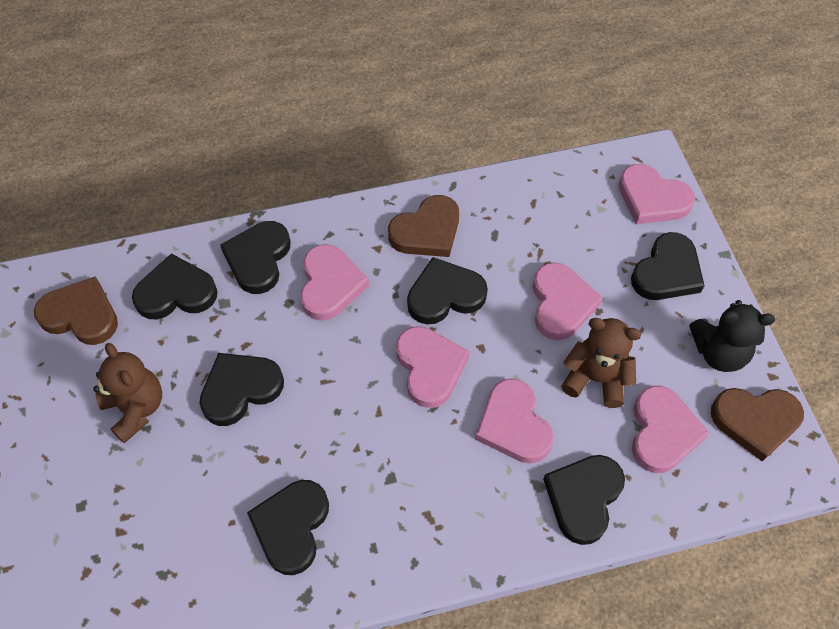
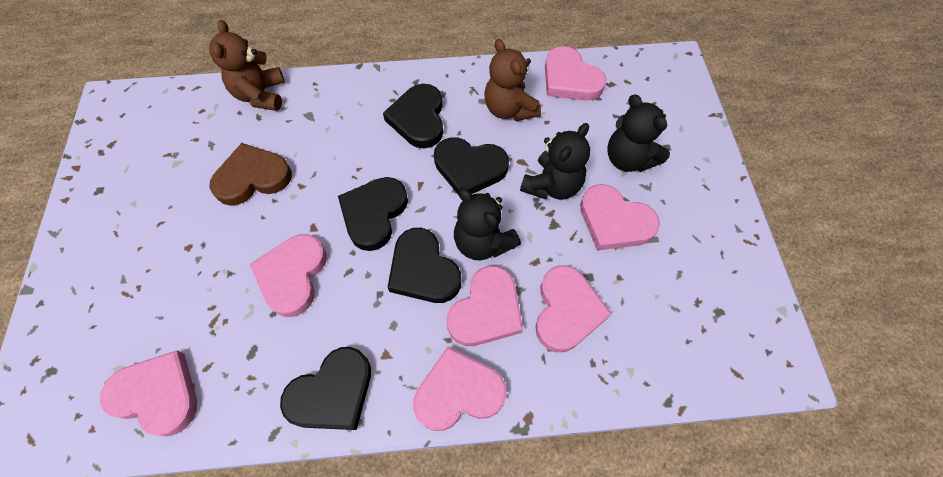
black heart: [132,253,218,319] [199,353,284,426] [220,221,291,294] [247,480,329,575] [407,257,488,324] [543,455,625,545] [631,232,705,300] = 7 -> [280,347,371,430] [338,177,408,251] [383,84,443,148] [387,228,461,303] [434,137,509,195] = 5
black teddy bear: [689,300,775,372] = 1 -> [454,188,521,261] [520,123,590,200] [607,94,670,172] = 3
brown heart: [34,276,118,345] [388,195,459,257] [711,388,804,461] = 3 -> [209,143,292,206] = 1
pink heart: [300,244,369,320] [396,326,469,408] [475,378,554,464] [533,262,603,340] [619,164,695,224] [632,386,709,473] = 6 -> [100,350,197,437] [250,234,327,317] [413,346,507,431] [447,266,523,346] [535,265,611,352] [545,46,606,101] [580,184,660,251] = 7

